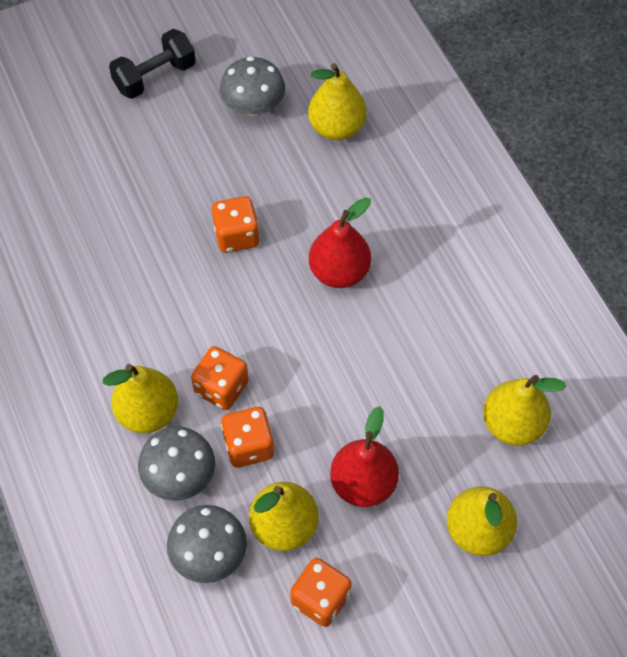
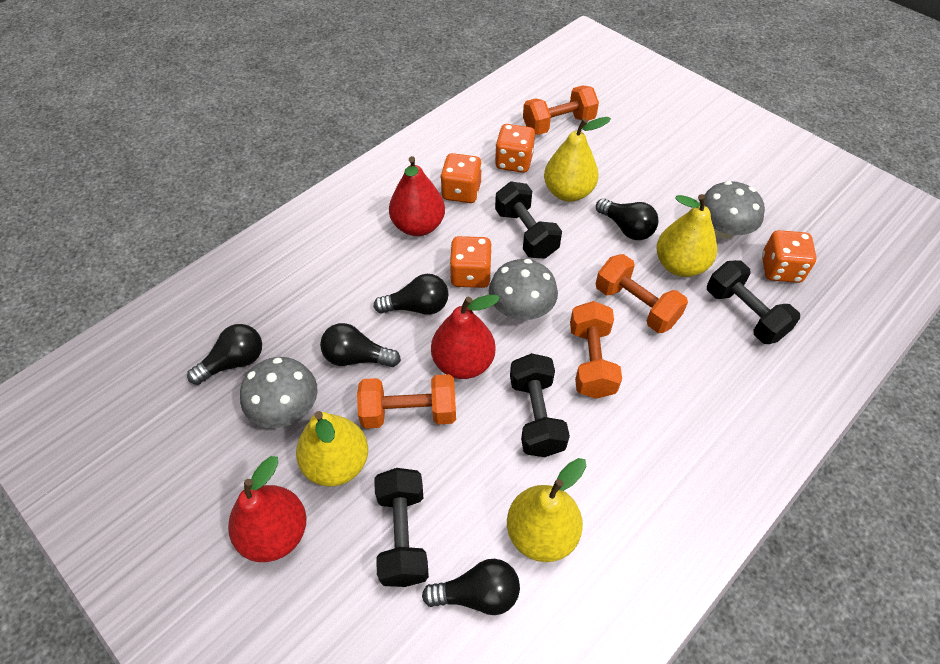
black dumbbell: [109,29,196,99] = 1 -> [374,468,429,587] [495,182,562,258] [510,353,570,457] [707,260,800,344] = 4
black light bulb: none = 0 -> [187,324,262,385] [320,323,401,367] [374,274,449,315] [422,559,520,615] [596,198,659,240] = 5
orange dumbbell: none = 0 -> [357,374,456,429] [523,85,599,135] [570,301,622,399] [596,254,688,333] = 4
red pear: [309,197,371,288] [330,406,399,507] = 2 -> [228,456,307,562] [389,156,445,236] [431,295,500,379] = 3
yellow pear: [103,364,178,433] [249,482,319,551] [308,63,367,140] [447,486,517,556] [483,375,567,446] = 5 -> [296,411,368,487] [507,458,586,562] [544,117,611,202] [657,194,717,277] = 4

